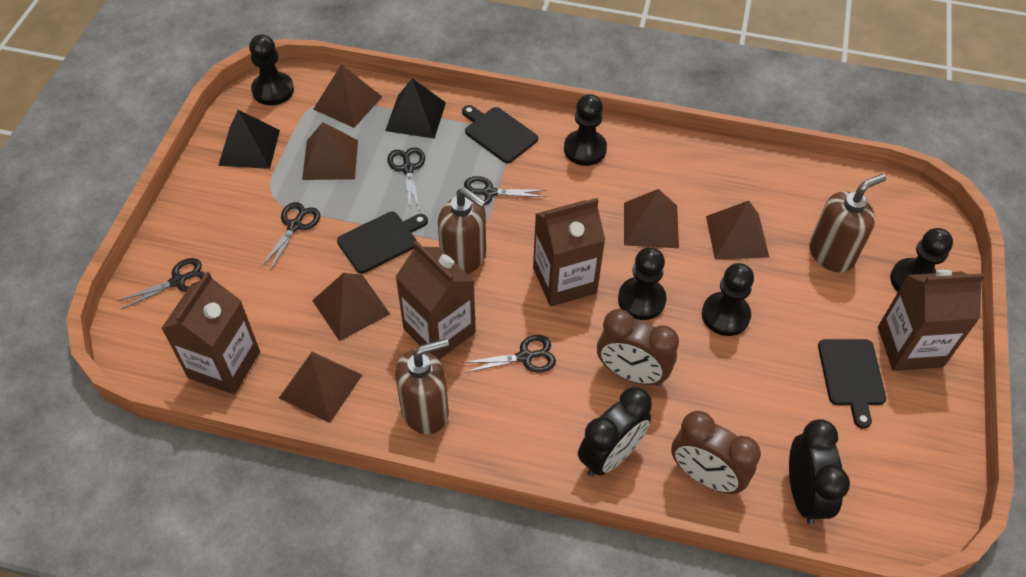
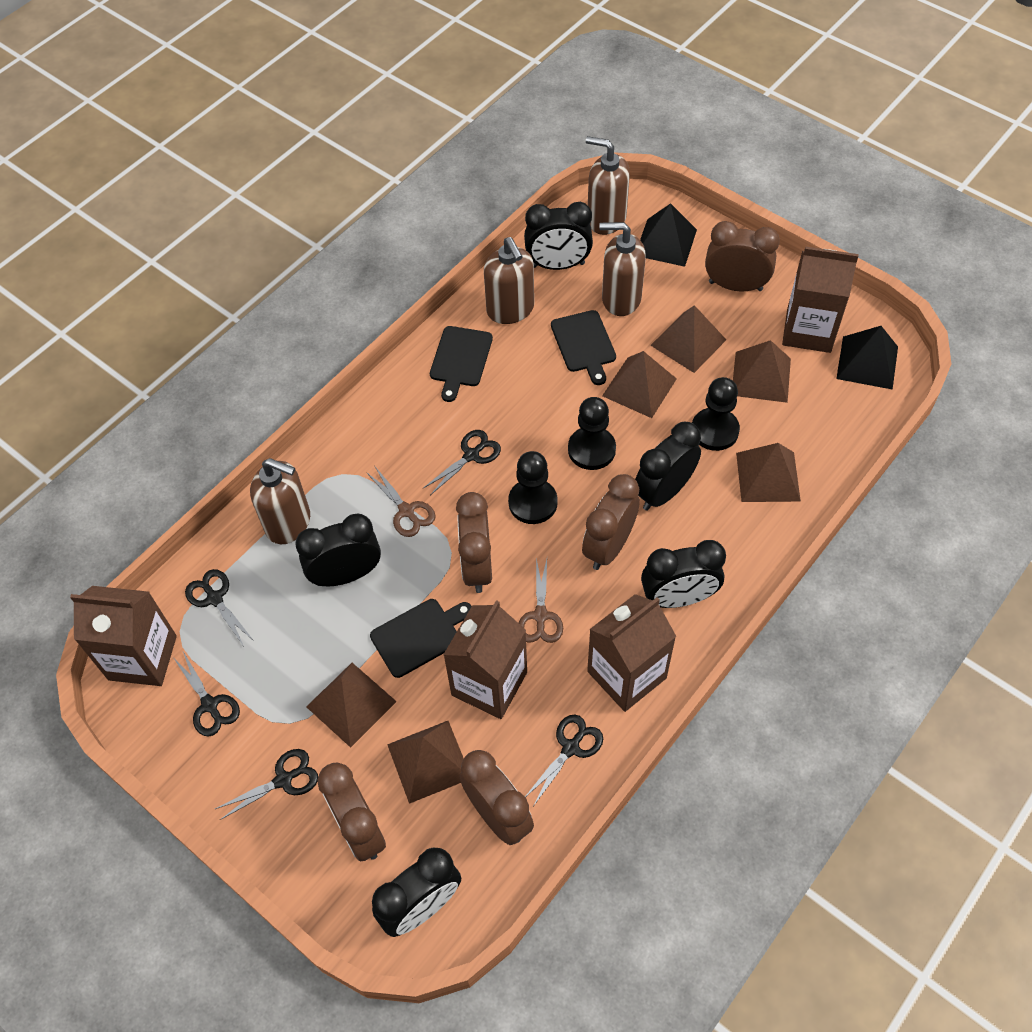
black clock: [578,387,652,477] [789,419,850,525] = 2 -> [295,514,381,586] [372,848,461,937] [524,202,593,270] [635,422,701,511] [641,540,726,608] = 5
black pawn: [249,34,294,105] [564,94,607,166] [618,247,667,320] [702,263,754,336] [890,228,953,292] = 5 -> [508,451,558,524] [568,397,616,470] [692,377,740,451] = 3
brown clock: [597,309,679,386] [671,411,761,494] = 2 -> [317,762,386,861] [456,492,492,593] [460,750,534,845] [582,474,640,570] [705,221,780,291] = 5
brown scissors: none = 0 -> [366,467,436,537] [519,558,563,643] = 2
brown soap dispenser: [395,338,449,435] [438,188,486,274] [809,174,886,273] = 3 -> [250,458,310,544] [484,237,534,324] [586,136,630,235] [599,222,646,316] = 4

